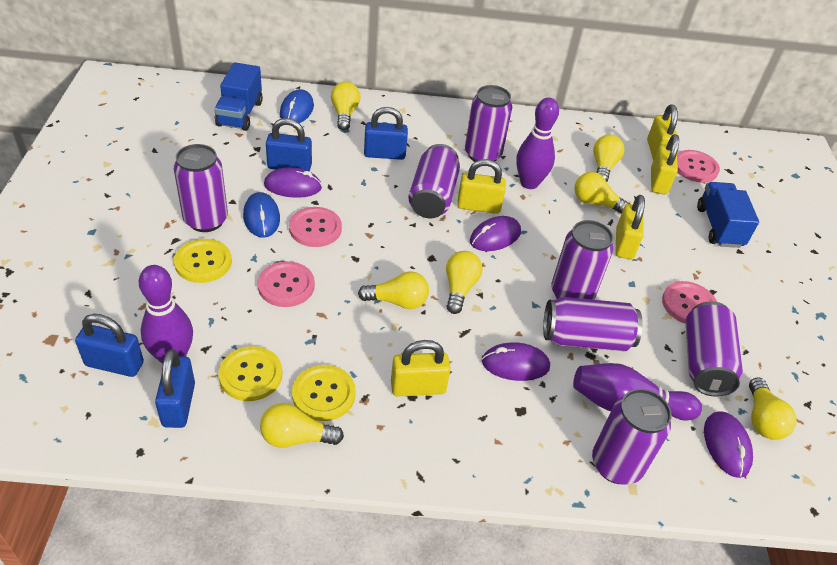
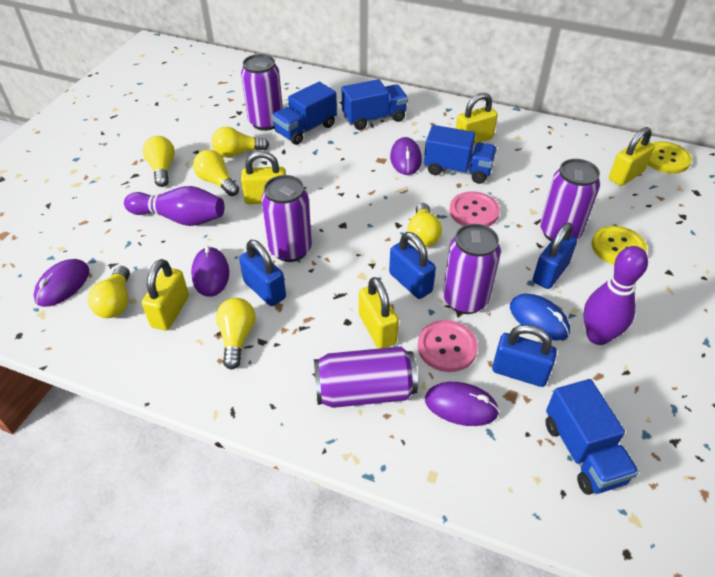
blue mouse: [243,192,280,238] [280,89,314,123] = 2 -> [510,294,570,340] = 1
blue truck: [215,62,263,131] [697,182,759,248] = 2 -> [272,82,337,145] [342,79,408,130] [424,125,497,184] [546,379,639,495] = 4
pink button: [258,261,315,307] [289,207,342,247] [662,281,717,324] [677,150,720,183] = 4 -> [417,320,478,372] [450,191,500,227] = 2
purple bowling pin: [139,265,193,364] [516,97,559,189] [573,363,702,421] = 3 -> [124,186,225,226] [584,246,648,345] = 2
purple can: [174,144,228,232] [408,144,460,218] [465,85,512,162] [543,297,643,352] [551,220,614,300] [592,389,672,485] [685,301,743,397] = 7 -> [241,54,283,131] [261,175,312,262] [314,347,418,408] [443,224,501,314] [540,159,600,241] = 5
yellow button: [174,239,232,283] [218,346,282,401] [292,365,356,421] = 3 -> [592,226,647,265] [648,141,692,174] = 2
yellow light bulb: [260,403,344,448] [331,82,360,130] [358,272,429,309] [446,251,482,314] [574,172,630,214] [593,135,625,182] [749,377,796,440] = 7 -> [88,266,130,318] [143,136,175,187] [193,150,239,196] [212,127,269,158] [216,298,255,369] [407,203,442,247] = 6

